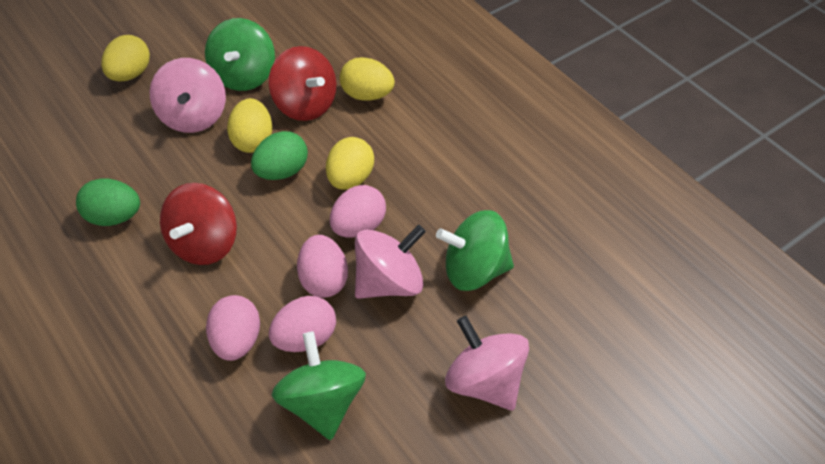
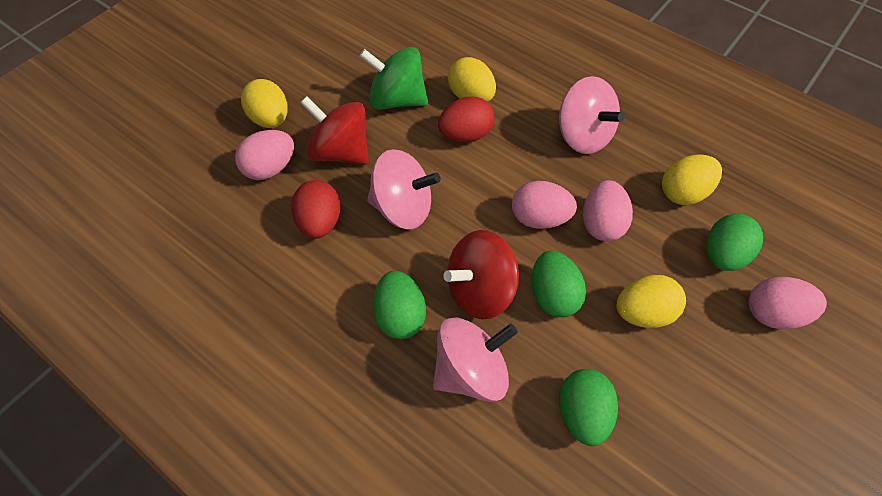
green egg: [76,178,140,226] [251,131,308,180] = 2 -> [373,271,426,339] [531,251,586,317] [559,369,618,446] [706,214,763,271] = 4
green spinning top: [205,18,275,91] [272,331,366,440] [436,210,514,291] = 3 -> [359,47,428,110] = 1
red egg: none = 0 -> [291,180,340,239] [438,97,494,142] = 2

